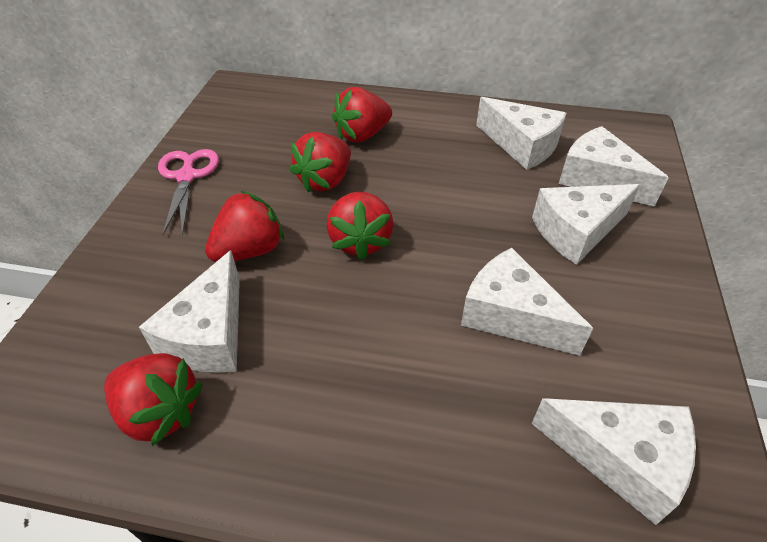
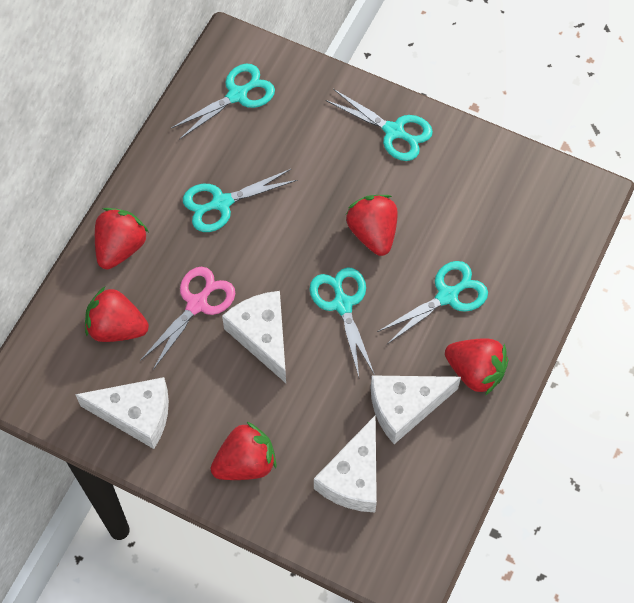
turquoise scissors: none = 0 -> [171,63,275,140] [183,169,297,232] [309,267,375,377] [325,89,433,161] [377,261,488,345] = 5
white cheese: [139,250,240,373] [461,248,593,356] [476,97,566,170] [532,184,640,265] [532,398,696,525] [559,126,669,207] = 6 -> [75,377,169,449] [222,291,286,383] [314,415,377,512] [371,376,461,444] = 4

